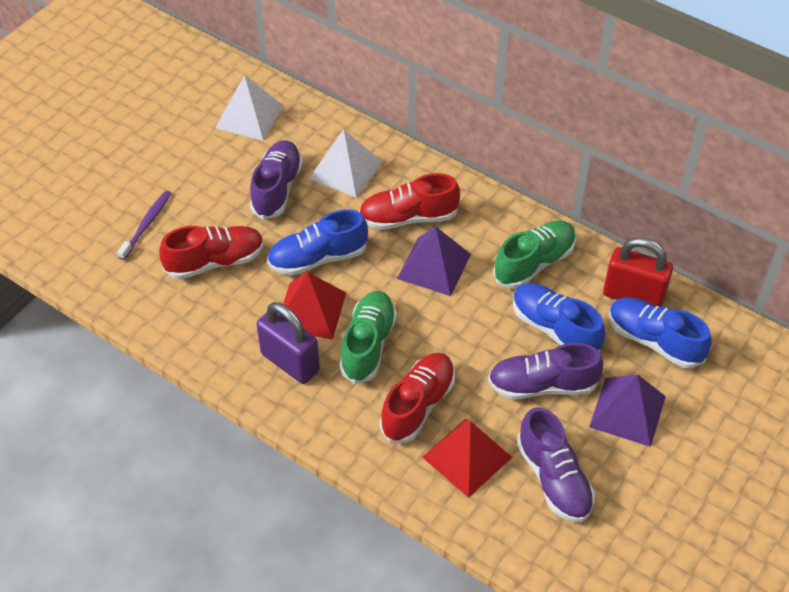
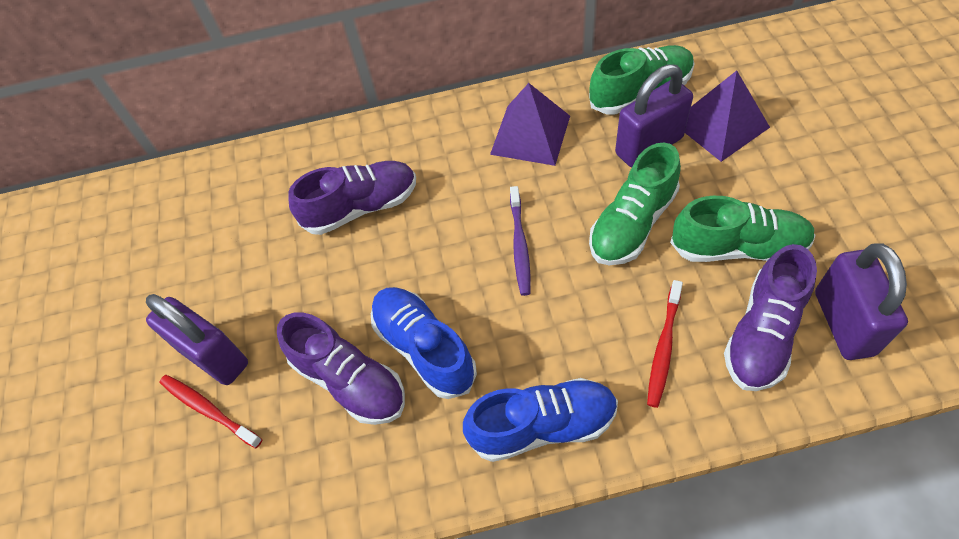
blue shoe: [267,209,368,276] [513,283,605,352] [609,298,712,368] = 3 -> [371,287,477,399] [463,378,618,462] = 2
green shoe: [339,291,397,384] [493,220,576,289] = 2 -> [589,45,695,115] [589,143,681,265] [670,196,816,262] = 3
purple padlock: [256,302,320,384] = 1 -> [146,294,248,385] [615,64,693,168] [815,243,908,360] = 3
red padlock: [603,237,673,307] = 1 -> none = 0
red pyramid: [283,272,346,339] [422,419,512,498] = 2 -> none = 0
red shoe: [159,226,264,279] [359,173,460,230] [380,353,455,443] = 3 -> none = 0
red toothbrush: none = 0 -> [159,375,262,449] [647,280,683,408] = 2
white pyramid: [215,75,284,141] [309,129,382,197] = 2 -> none = 0

